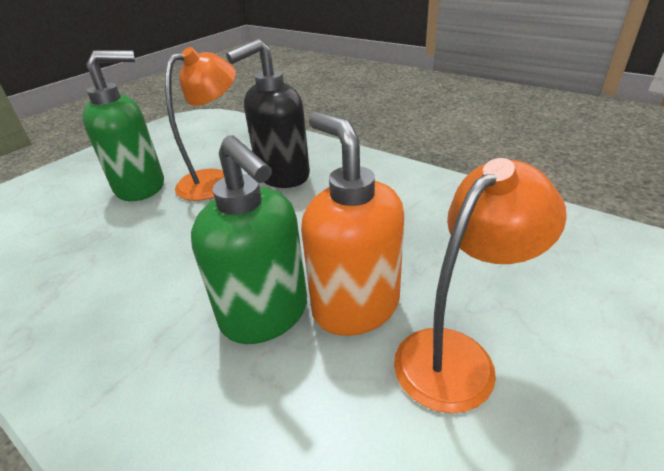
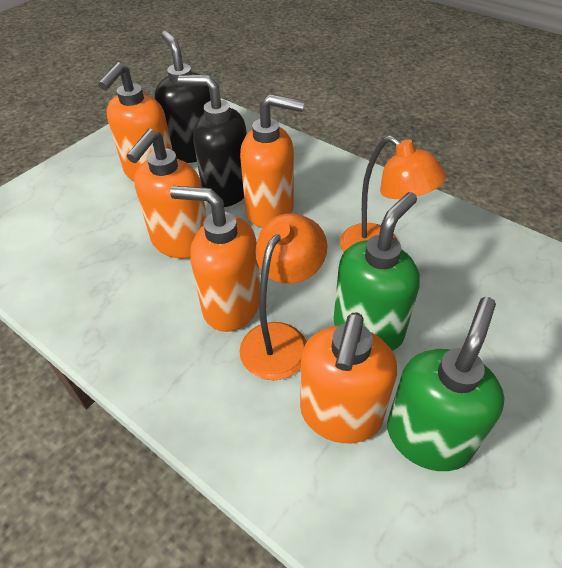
black soap dispenser: [226,39,310,188] = 1 -> [155,31,211,163] [178,75,247,207] = 2
orange soap dispenser: [301,112,404,336] = 1 -> [98,62,172,181] [127,129,207,259] [170,186,260,332] [240,94,304,228] [300,313,397,443] = 5

